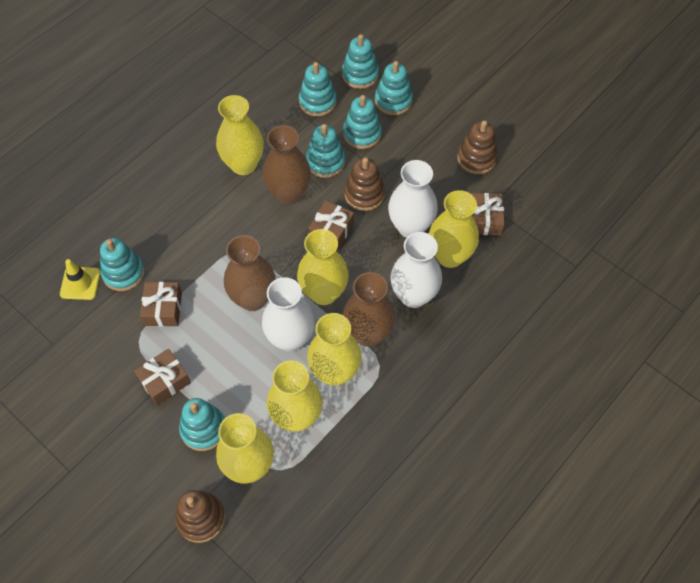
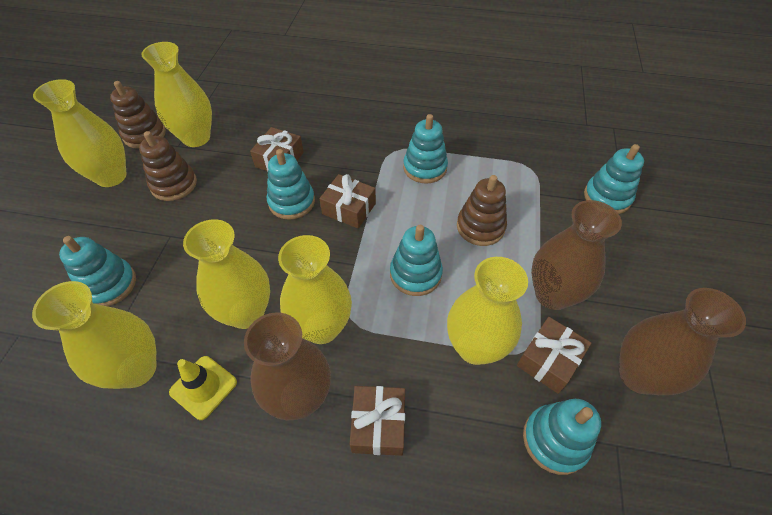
turquoise stacking toy: [100,238,145,291] [179,398,225,451] [299,62,337,116] [306,124,345,178] [342,34,379,89] [343,95,382,149] [375,61,413,115] = 7 -> [59,236,136,306] [267,149,315,220] [390,225,443,296] [403,114,448,184] [523,399,601,475] [584,144,644,214] = 6
white vase: [262,277,315,352] [388,160,438,238] [390,232,442,308] = 3 -> none = 0

